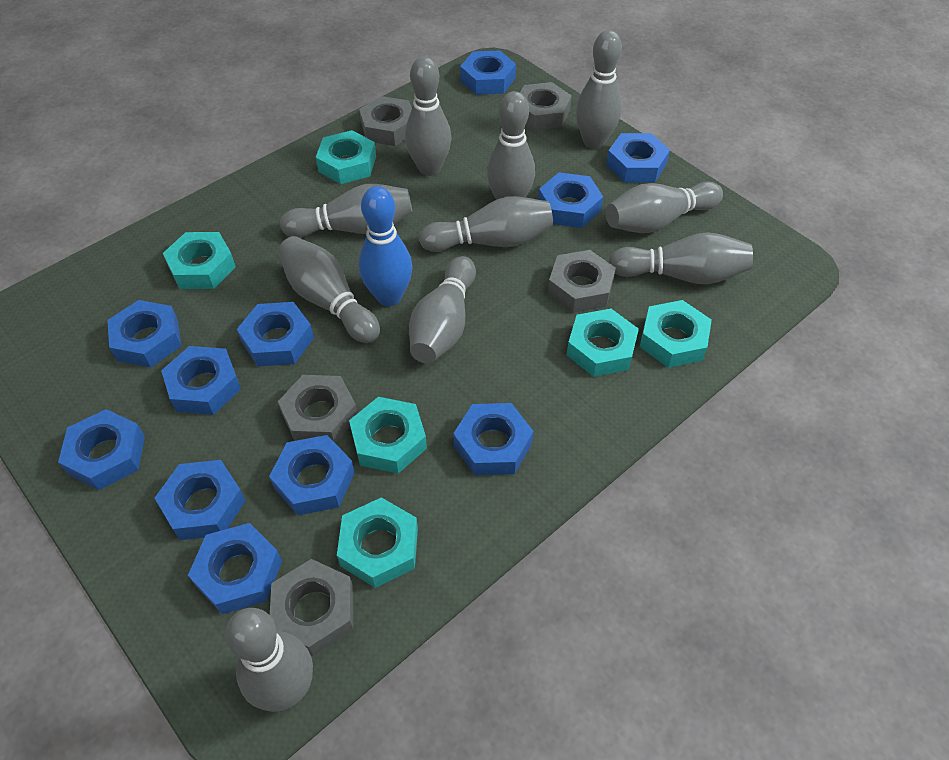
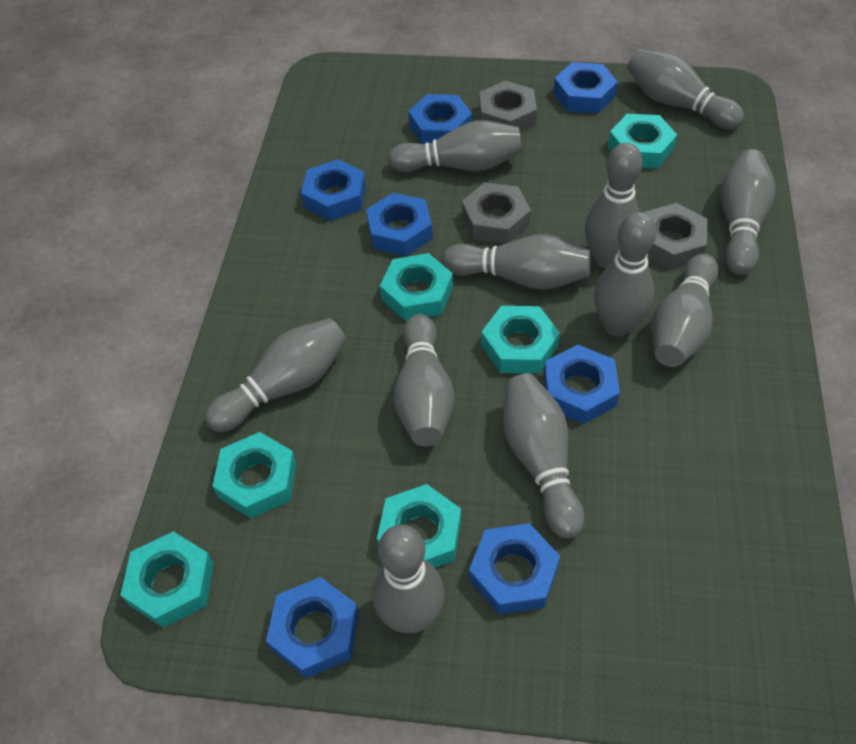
blue bowling pin: [359,186,413,306] = 1 -> none = 0
blue nut: [58,409,145,490] [107,300,181,367] [155,460,246,540] [161,346,241,415] [188,523,282,614] [237,302,314,367] [269,435,355,515] [453,403,534,475] [460,51,516,95] [538,173,603,228] [606,133,670,182] = 11 -> [266,577,359,678] [301,159,366,221] [366,193,433,256] [408,94,472,144] [469,523,560,614] [544,345,620,424] [553,62,618,114] = 7
grey bowling pin: [225,608,313,712] [278,236,380,343] [280,184,412,238] [405,57,452,176] [409,256,476,363] [419,196,553,252] [487,91,535,200] [576,30,622,149] [606,182,723,233] [608,232,753,284] = 10 -> [205,318,347,432] [372,525,445,633] [388,120,522,173] [394,314,455,447] [442,234,590,290] [503,373,585,539] [585,143,643,268] [594,212,657,337] [627,49,744,130] [651,254,719,367] [720,149,776,275] = 11
grey nut: [270,559,353,656] [278,375,358,444] [359,96,412,146] [520,82,572,130] [548,250,616,313] = 5 -> [462,183,531,244] [479,81,537,132] [644,203,707,269] = 3

